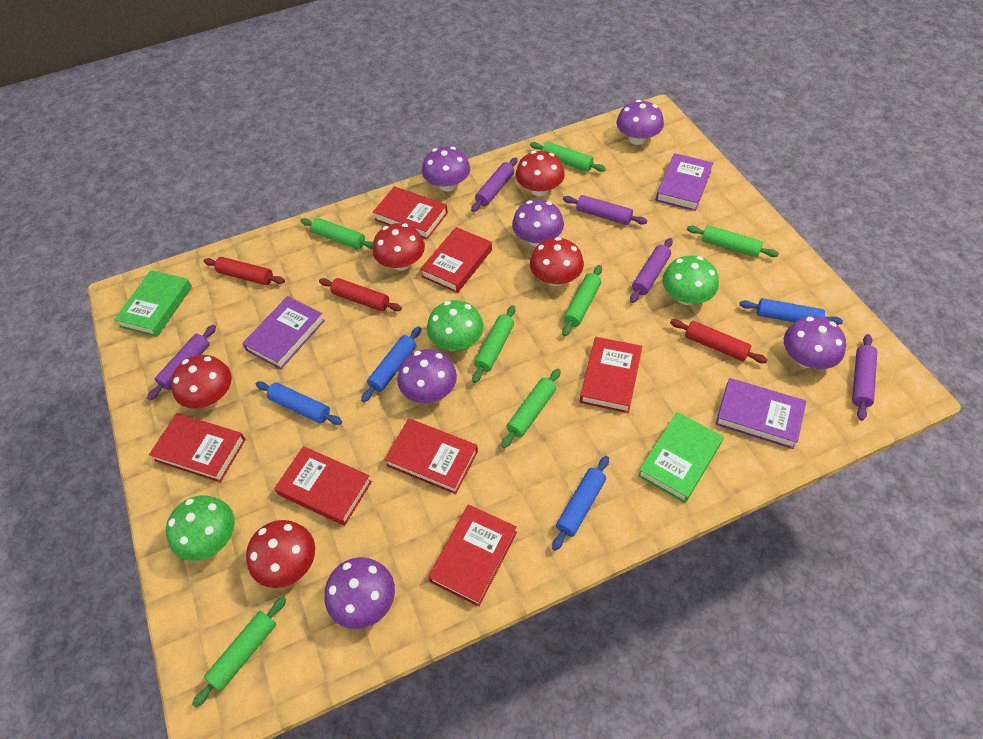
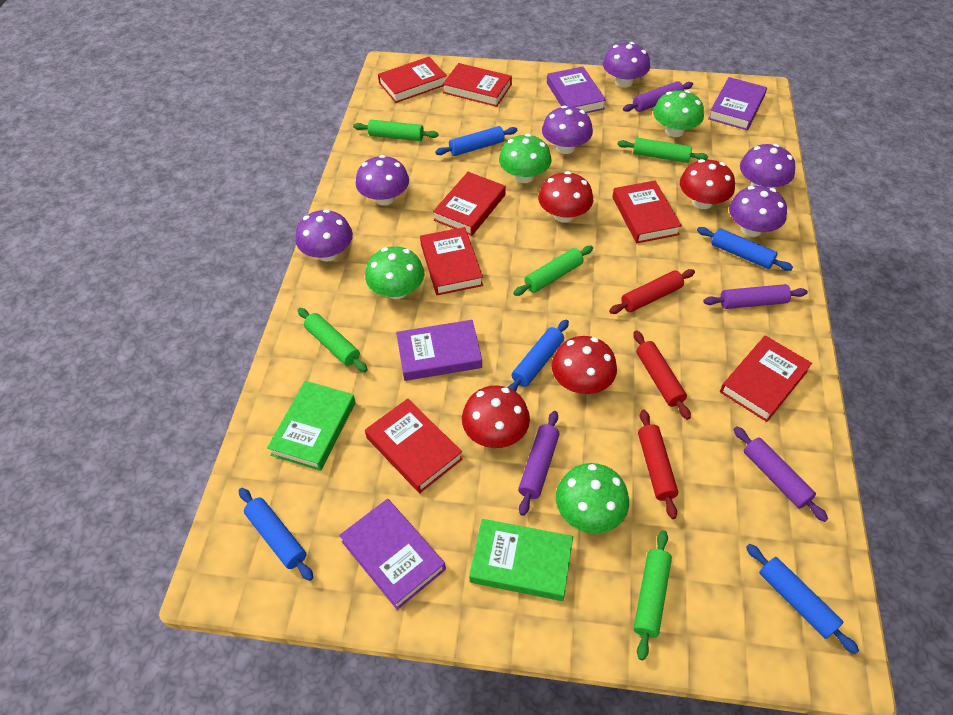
blue rolling pin: [256,381,342,425] [361,326,421,402] [552,456,609,551] [739,298,843,325] = 4 -> [239,488,313,581] [435,126,517,156] [507,319,569,392] [697,227,793,271] [746,544,859,654] = 5
green mushroom: [166,495,235,561] [427,300,483,351] [662,256,719,305] = 3 -> [365,246,424,299] [499,134,552,183] [556,463,629,534] [653,90,704,137] = 4
green rolling pin: [192,597,286,708] [300,218,373,249] [472,305,515,383] [501,369,561,448] [530,142,606,172] [562,265,602,336] [687,225,779,257] = 7 -> [298,308,368,372] [353,120,439,141] [514,246,593,296] [617,138,708,163] [633,530,672,661] = 5
purple book: [242,296,325,369] [656,153,713,211] [715,378,806,449] = 3 -> [339,499,446,610] [396,320,482,381] [547,66,606,113] [708,77,767,130] = 4
purple rolling pin: [147,325,216,400] [471,157,518,212] [563,195,647,225] [630,238,673,303] [852,334,877,421] = 5 -> [518,411,559,516] [623,81,693,112] [703,284,808,309] [733,426,828,522] = 4
red mushroom: [171,355,232,409] [246,520,315,588] [373,223,425,271] [515,151,565,196] [530,237,584,286] = 5 -> [462,385,530,448] [538,171,593,223] [552,336,617,394] [680,159,735,209] = 4

